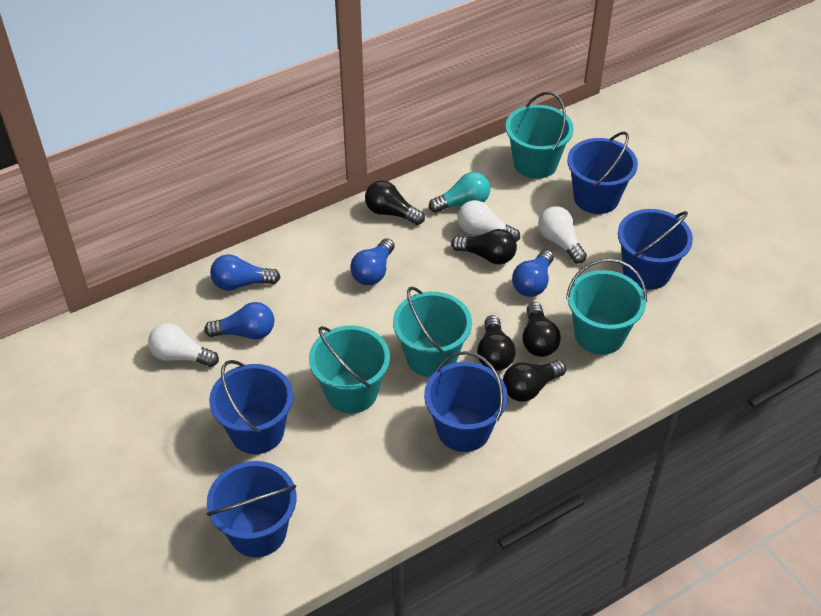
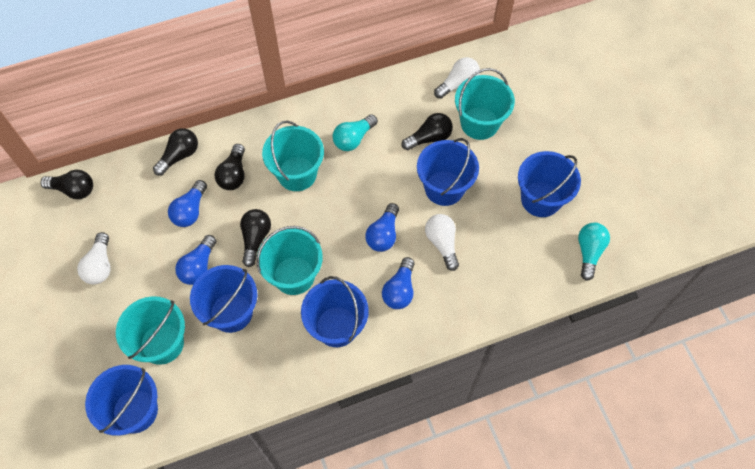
turquoise light bulb: [429,172,490,213] = 1 -> [333,114,378,151] [578,223,610,281] = 2

